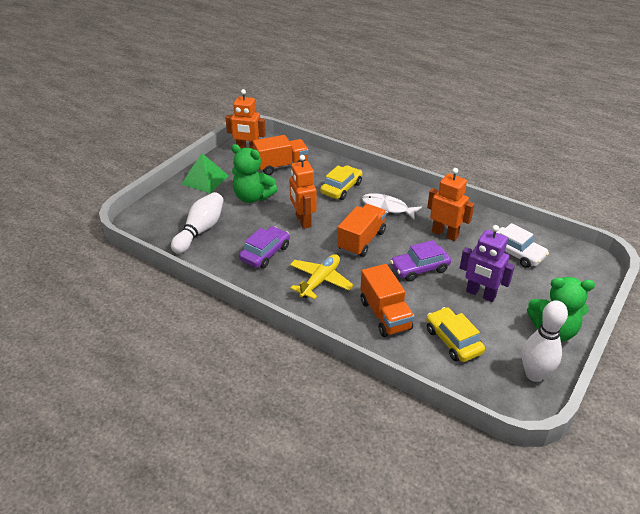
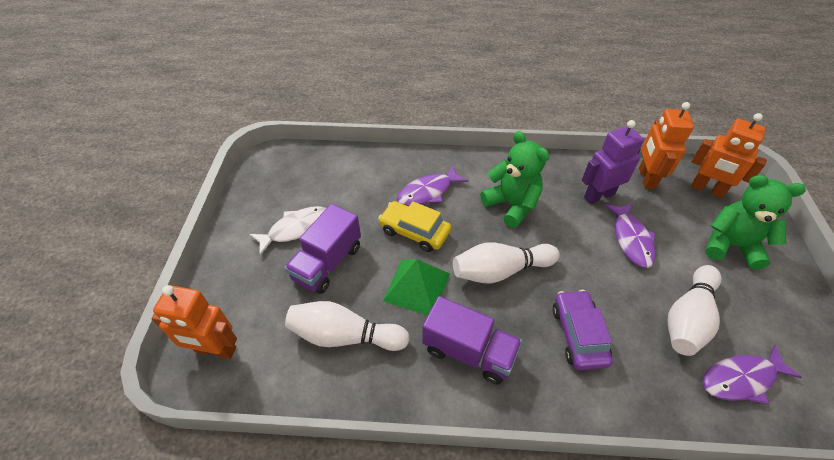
orange truck: [253,135,309,175] [337,204,386,257] [360,264,414,337] = 3 -> none = 0
purple car: [239,226,290,268] [390,240,451,282] = 2 -> [552,290,613,370] = 1
purple fish: none = 0 -> [397,165,468,206] [604,203,656,268] [703,345,802,404] = 3
purple truck: none = 0 -> [285,204,361,294] [422,296,522,385] = 2
white bowling pin: [171,192,224,254] [522,300,568,382] = 2 -> [285,301,410,351] [453,242,560,284] [668,265,721,356] = 3
white car: [496,223,549,268] = 1 -> none = 0
yellow car: [320,165,363,200] [426,307,485,362] = 2 -> [378,201,451,252] = 1
yellow plane: [290,254,354,300] = 1 -> none = 0

